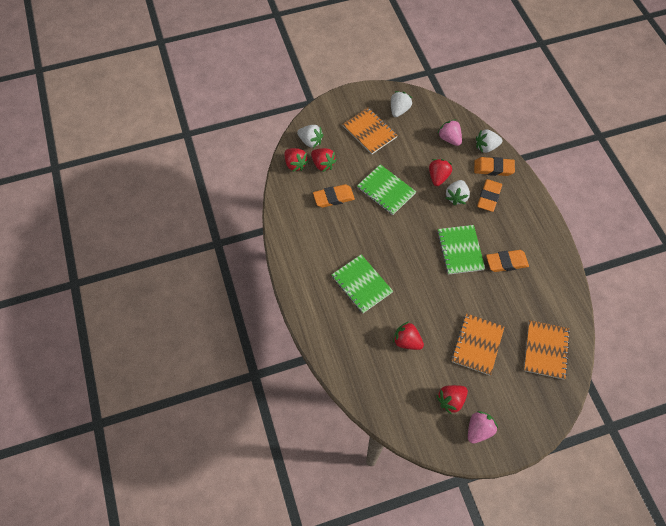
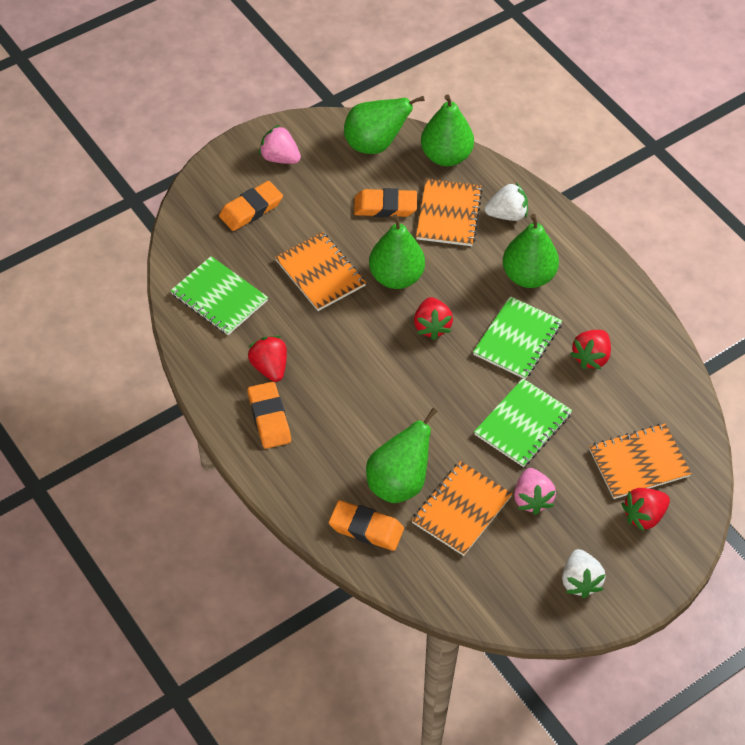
green pear: none = 0 -> [344,96,425,154] [366,408,438,503] [369,214,425,289] [421,94,474,166] [503,214,559,288] = 5
orange notebook: [342,107,398,154] [451,313,505,375] [524,320,570,379] = 3 -> [275,232,366,311] [412,461,513,556] [416,179,483,246] [589,424,692,499] = 4
red strawberry: [284,148,309,172] [311,148,337,172] [393,321,424,350] [429,159,452,186] [436,385,468,415] = 5 -> [248,336,287,382] [414,297,453,340] [570,330,611,369] [622,488,670,531] = 4
white strawberry: [297,125,323,148] [391,91,412,117] [446,180,470,205] [476,130,503,153] = 4 -> [484,182,528,221] [562,549,606,598] = 2

